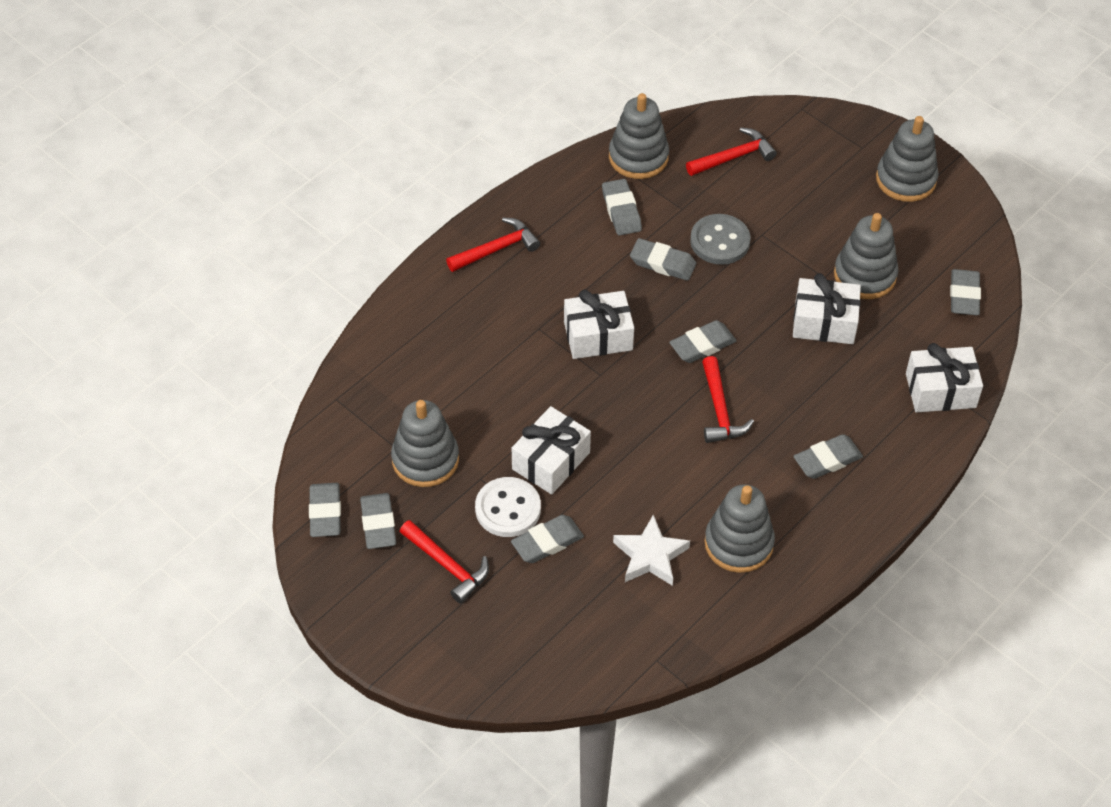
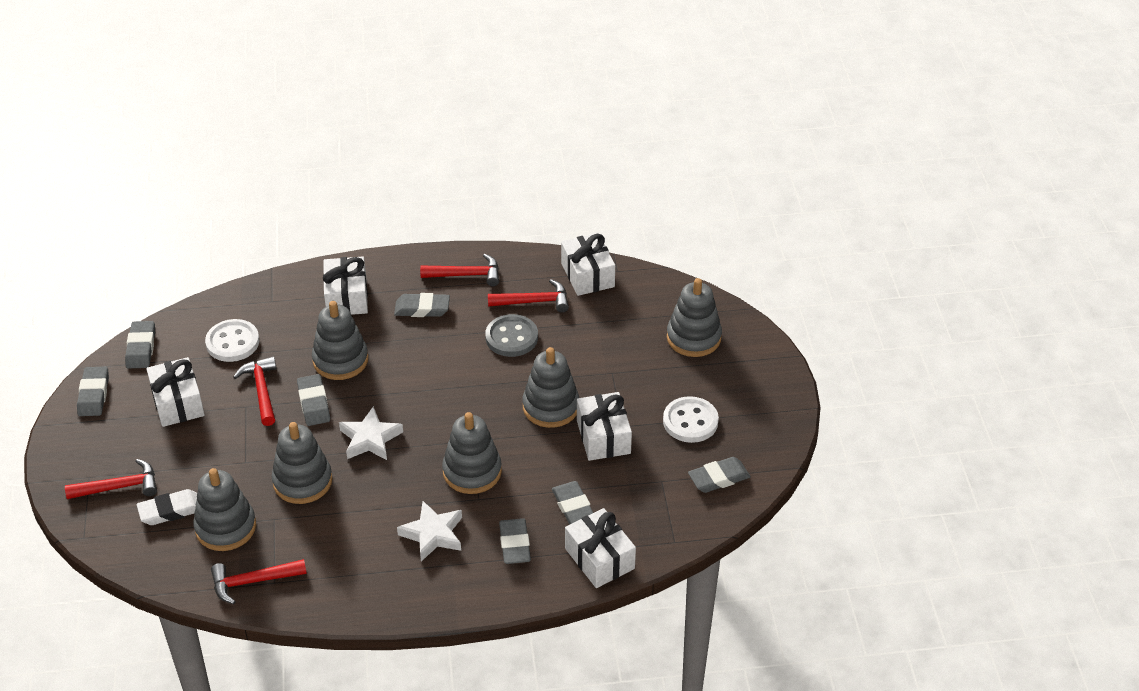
grey eraser: [309,483,341,537] [360,493,396,549] [511,515,584,563] [602,179,642,236] [630,238,696,281] [669,320,737,363] [793,434,863,479] [950,269,981,315] = 8 -> [77,367,109,416] [125,321,155,369] [297,374,330,426] [394,293,450,317] [499,518,531,564] [552,481,593,525] [688,457,751,493] = 7
grey stacking toy: [391,400,459,487] [609,93,669,179] [704,484,775,573] [834,213,898,299] [876,116,939,202] = 5 -> [193,468,256,551] [271,422,332,504] [312,301,368,380] [442,412,502,494] [522,347,579,428] [667,278,722,357] = 6
red hammer: [400,520,489,604] [446,218,540,272] [686,128,777,176] [702,356,754,443] = 4 -> [65,459,157,499] [211,559,307,604] [234,357,277,426] [420,254,499,286] [488,279,569,312] = 5
white button: [475,477,541,537] = 1 -> [205,319,260,362] [663,396,719,443] = 2
white eraser: none = 0 -> [137,489,197,525] = 1
white gift: [512,406,591,494] [564,290,634,359] [793,273,861,344] [906,343,983,413] = 4 -> [146,357,205,427] [323,257,368,315] [561,233,615,296] [565,508,636,588] [577,392,632,461] = 5
white star: [613,514,690,586] = 1 -> [339,406,403,460] [397,501,462,561] = 2

